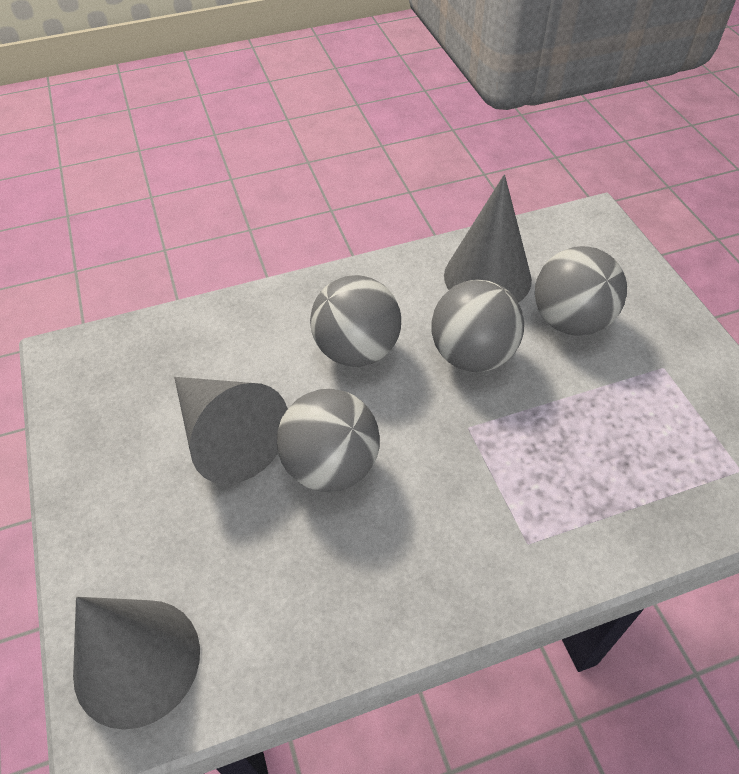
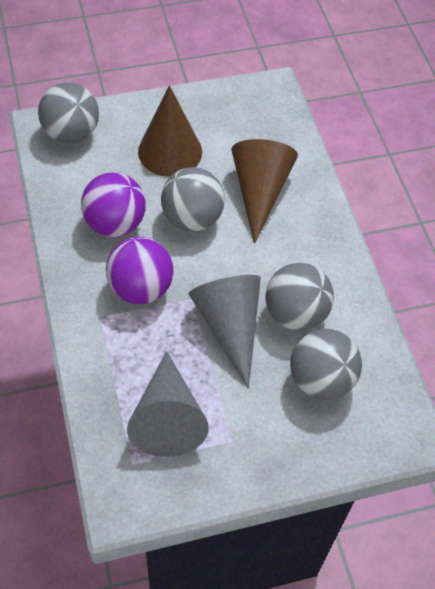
brown cone: none = 0 -> [138,85,202,177] [231,139,298,243] = 2
grey cone: [73,597,200,730] [174,377,288,484] [444,174,532,302] = 3 -> [127,351,209,457] [189,275,261,388] = 2
purple ball: none = 0 -> [81,172,146,237] [106,237,174,304] = 2

